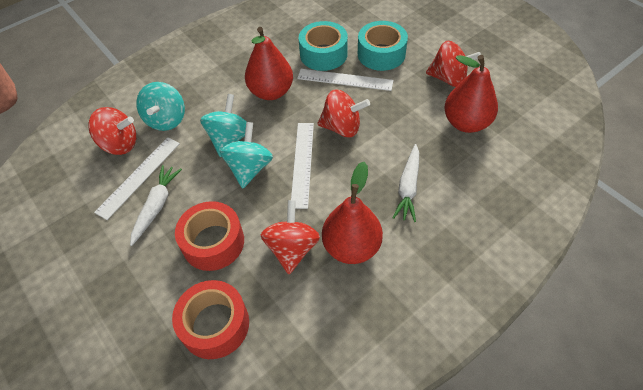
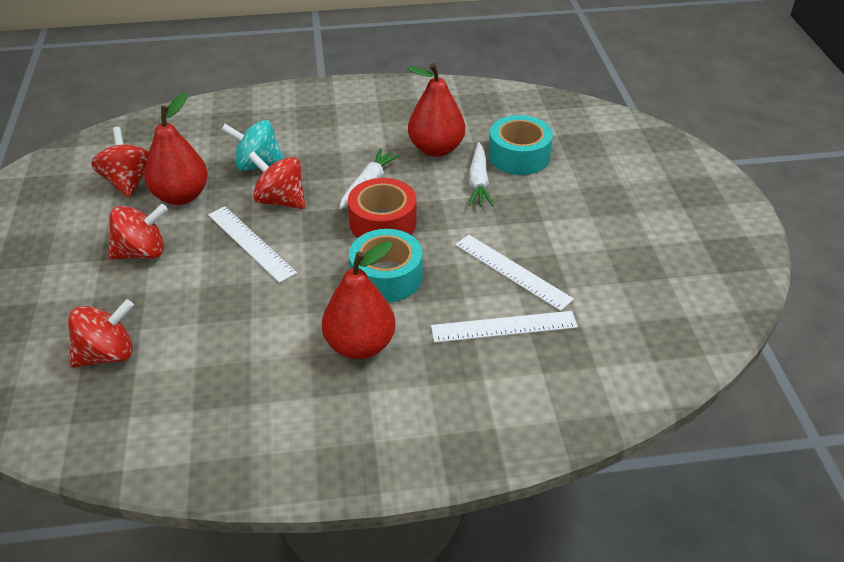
red tape: [172,280,249,359] [175,201,244,271] = 2 -> [348,178,417,238] = 1
turquoise spinning top: [136,82,185,131] [200,94,246,157] [220,122,273,188] = 3 -> [221,120,284,171] = 1

